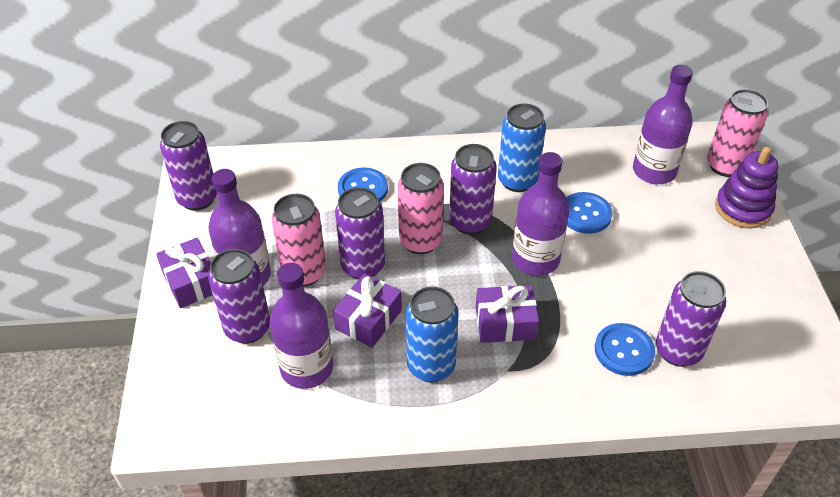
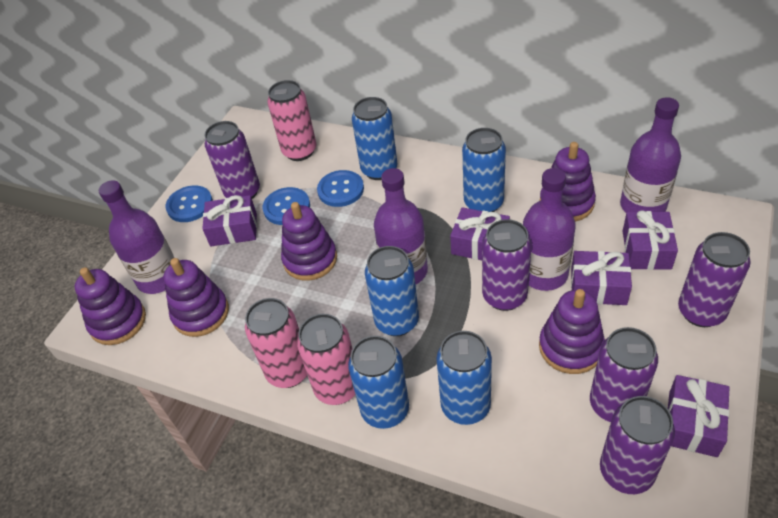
blue can: [406,286,459,382] [498,103,546,192] = 2 -> [348,336,409,429] [352,97,398,180] [365,246,419,336] [437,331,492,425] [462,128,506,212] = 5
purple gift: [156,238,213,308] [333,273,402,348] [476,285,539,343] = 3 -> [202,195,257,246] [450,207,510,260] [571,251,632,305] [623,210,678,270] [668,375,730,457] = 5
purple stacking toy: [715,147,779,228] = 1 -> [75,267,146,345] [164,258,229,337] [281,202,337,281] [539,289,605,374] [540,142,596,222] = 5

